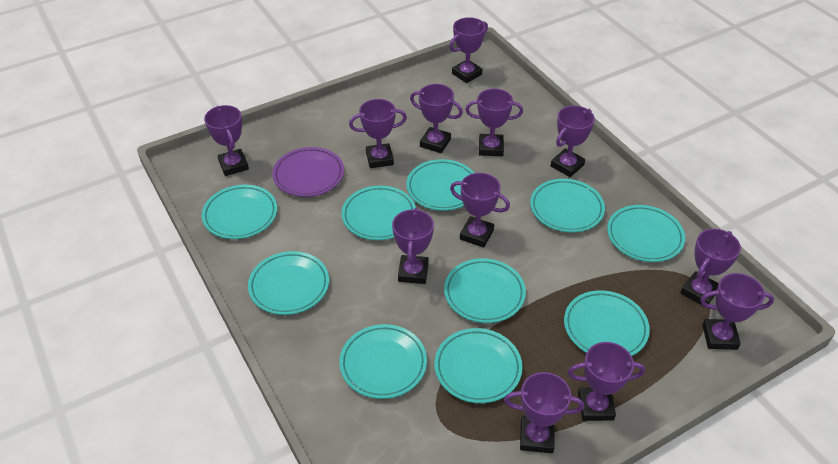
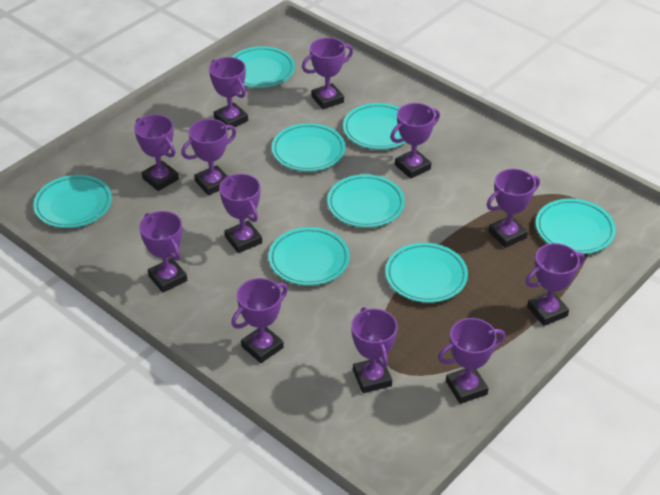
purple plate: [273,147,344,197] = 1 -> none = 0
turquoise plate: [202,185,277,239] [248,251,329,315] [339,324,427,399] [342,186,416,240] [406,159,474,211] [434,328,522,403] [444,258,526,323] [530,179,605,233] [564,290,650,356] [607,205,685,262] = 10 -> [33,175,112,228] [232,46,295,88] [268,227,350,286] [272,123,346,172] [327,174,405,228] [343,103,406,149] [385,243,468,303] [536,199,616,254] = 8

